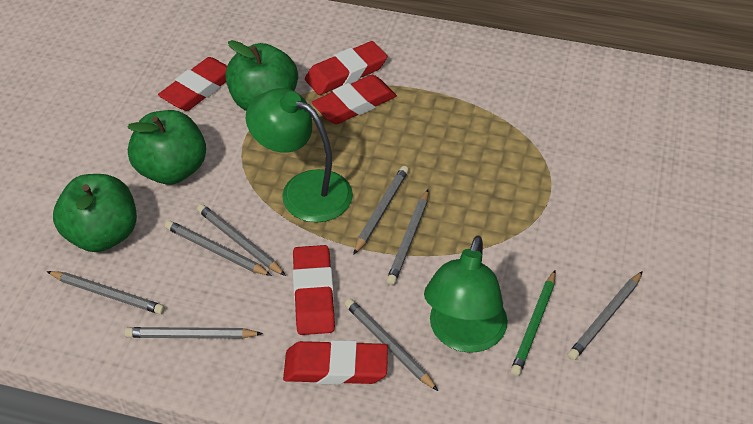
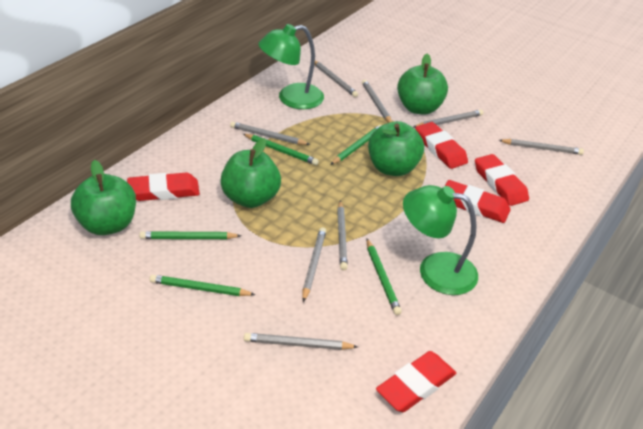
green apple: [53,174,137,252] [127,110,206,185] [225,40,298,111] = 3 -> [71,160,136,235] [220,138,281,208] [368,121,424,176] [397,54,448,115] = 4
green pencil: [510,270,556,376] = 1 -> [139,231,241,239] [150,275,256,296] [243,134,319,165] [330,125,382,165] [367,239,402,315] = 5

